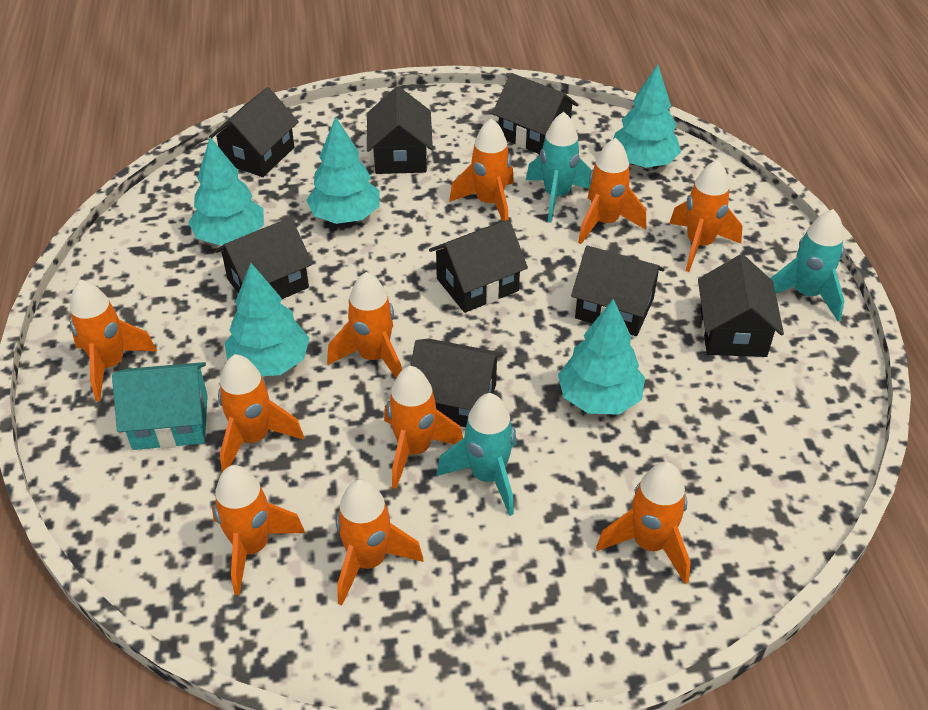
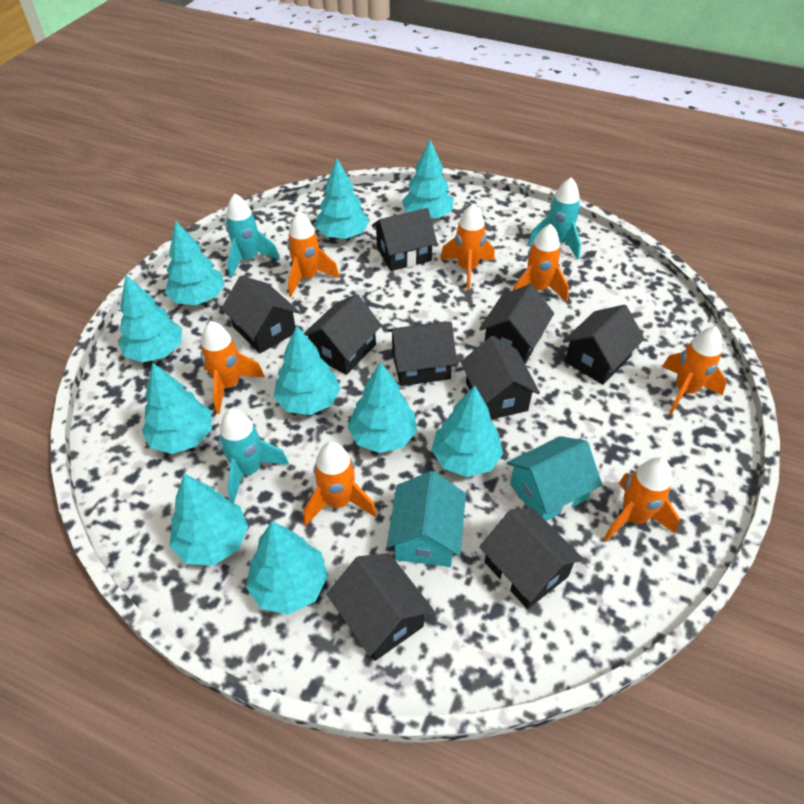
black house: [209,87,299,177] [215,217,313,300] [367,86,433,174] [410,338,503,427] [429,220,528,313] [492,73,579,154] [571,246,665,336] [698,254,784,357] = 8 -> [221,276,300,353] [304,294,382,375] [327,553,434,661] [372,208,437,271] [388,322,457,386] [461,336,540,419] [479,284,554,364] [479,508,584,609] [563,305,644,385] = 9
orange rocket: [70,280,157,401] [212,465,305,595] [218,354,304,472] [327,272,402,378] [336,479,423,605] [384,366,463,489] [449,118,514,221] [578,138,646,244] [596,462,691,584] [669,160,742,272] = 10 -> [200,321,265,414] [287,212,340,297] [303,441,377,526] [440,203,495,291] [513,224,569,302] [604,457,680,541] [662,326,727,415] = 7
turquoise house: [112,362,208,450] = 1 -> [387,471,466,567] [507,436,602,521] = 2
turquoise tree: [188,137,264,245] [225,263,309,376] [306,116,380,224] [558,299,645,415] [613,64,681,168] = 5 -> [118,275,182,362] [142,363,212,454] [165,221,225,305] [170,474,248,566] [246,521,328,615] [274,326,341,415] [316,158,369,239] [348,362,417,453] [402,139,454,219] [432,385,503,477] = 10

